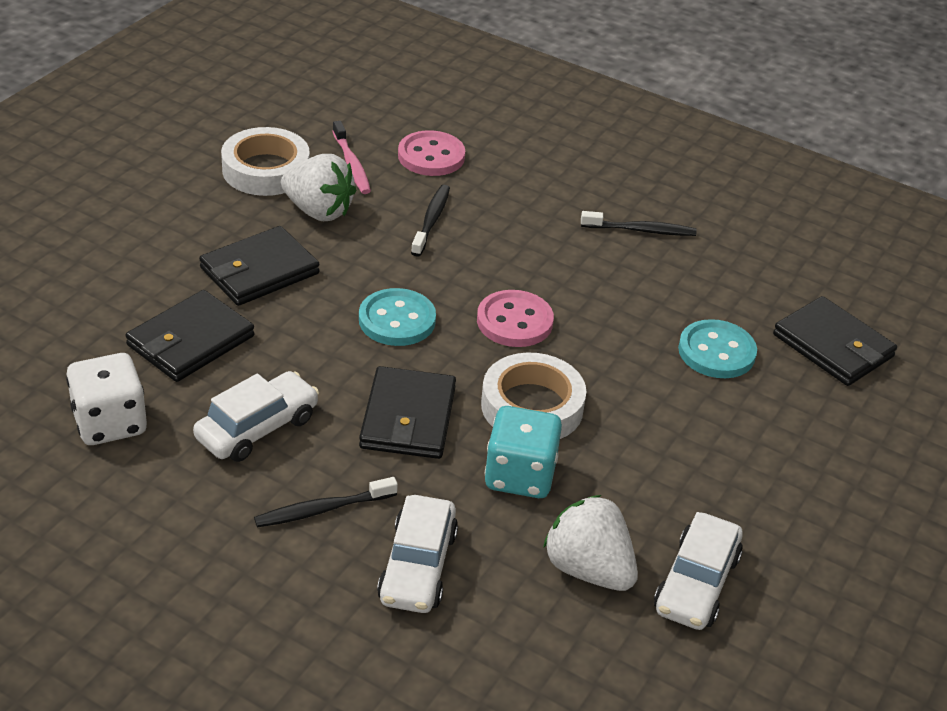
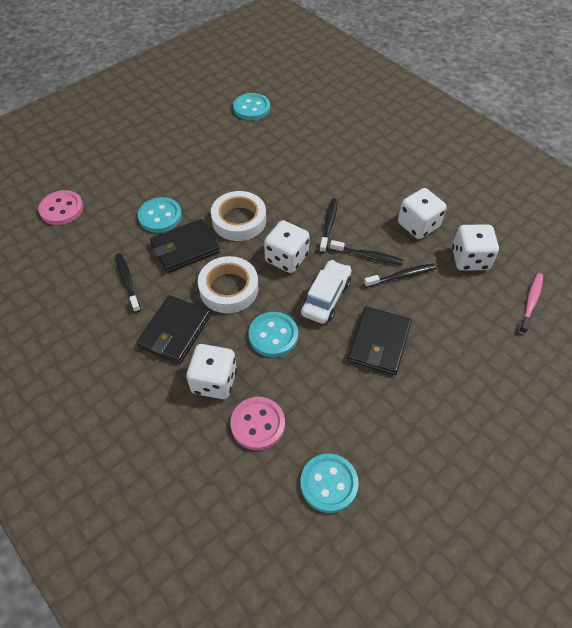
black toothbrush: [254,477,398,527] [411,185,450,257] [581,211,697,236] = 3 -> [115,253,141,313] [319,199,337,253] [330,240,404,265] [364,263,436,288] = 4
black wallet: [125,290,254,382] [199,226,320,306] [359,366,456,459] [773,296,897,386] = 4 -> [137,295,211,364] [150,219,220,273] [348,306,412,375] = 3
turquoise button: [359,288,436,346] [678,319,757,378] = 2 -> [138,197,182,233] [233,93,270,120] [249,312,298,357] [300,454,359,513] = 4
turquoise dice: [484,406,562,498] = 1 -> none = 0
white car: [193,371,319,462] [377,495,458,613] [654,512,743,630] = 3 -> [301,260,351,324] = 1
white dice: [66,353,147,445] = 1 -> [186,344,237,399] [264,220,310,273] [398,188,446,239] [452,224,499,271] = 4
white strawberry: [281,154,356,221] [543,495,638,591] = 2 -> none = 0

